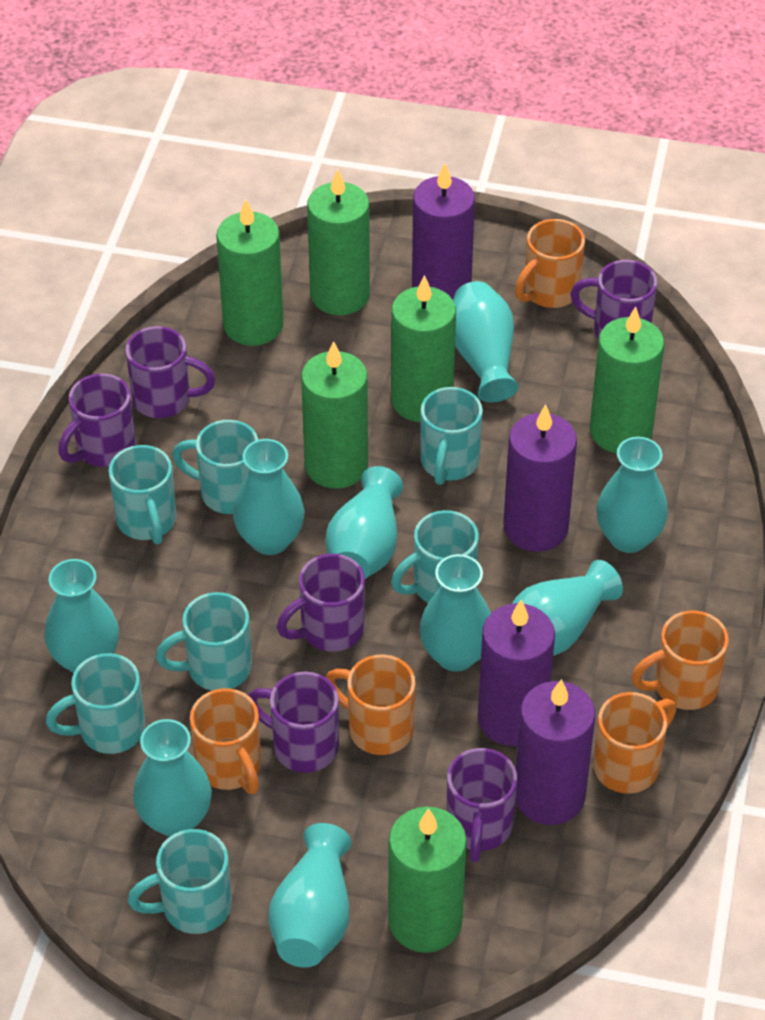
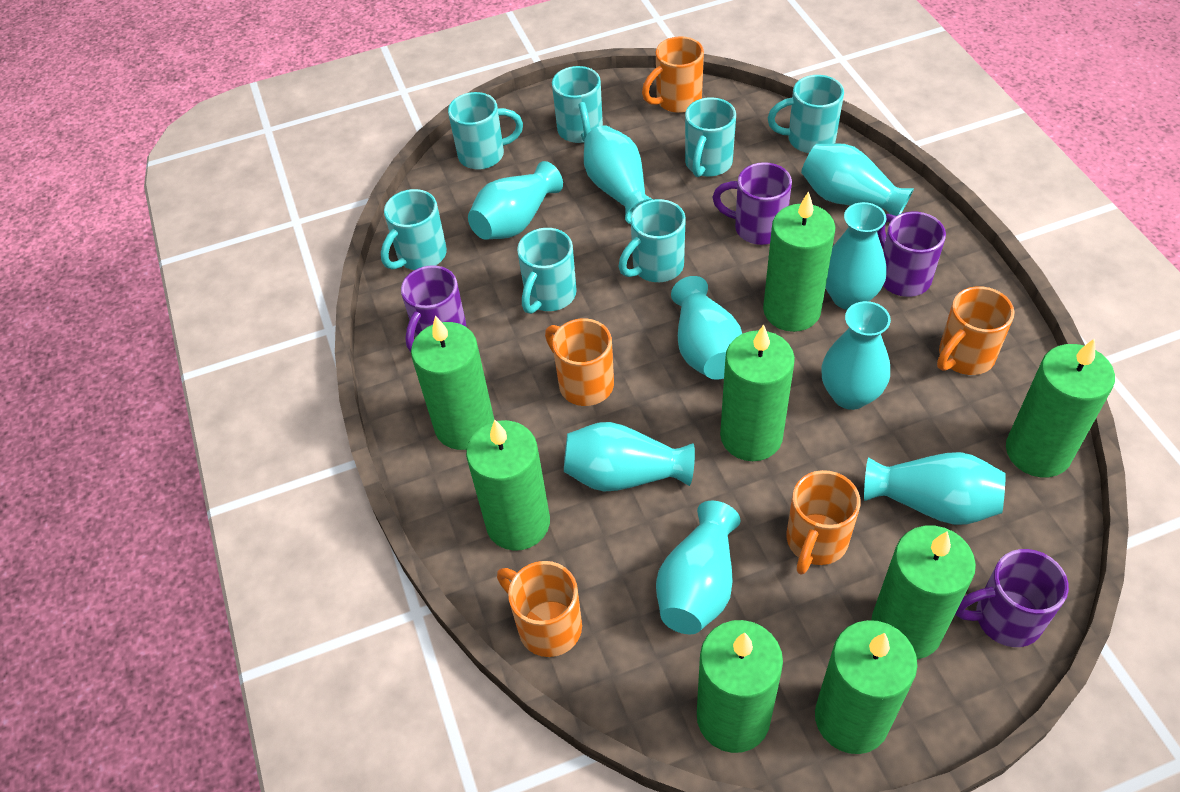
green candle: [216,199,284,346] [301,341,368,489] [307,169,370,315] [388,807,467,953] [391,275,456,422] [590,306,664,453] = 6 -> [411,316,494,450] [466,420,550,551] [697,620,783,753] [720,324,795,461] [763,191,835,332] [815,620,918,754] [871,526,976,659] [1006,338,1115,477] = 8
purple candle: [412,163,475,300] [478,600,555,746] [503,404,577,552] [516,679,595,825] = 4 -> none = 0
purple mug: [58,373,136,467] [125,326,215,418] [248,672,339,773] [277,554,365,652] [446,748,517,862] [570,260,657,339] = 6 -> [401,265,466,352] [712,162,792,245] [877,211,946,297] [955,549,1069,647] = 4

